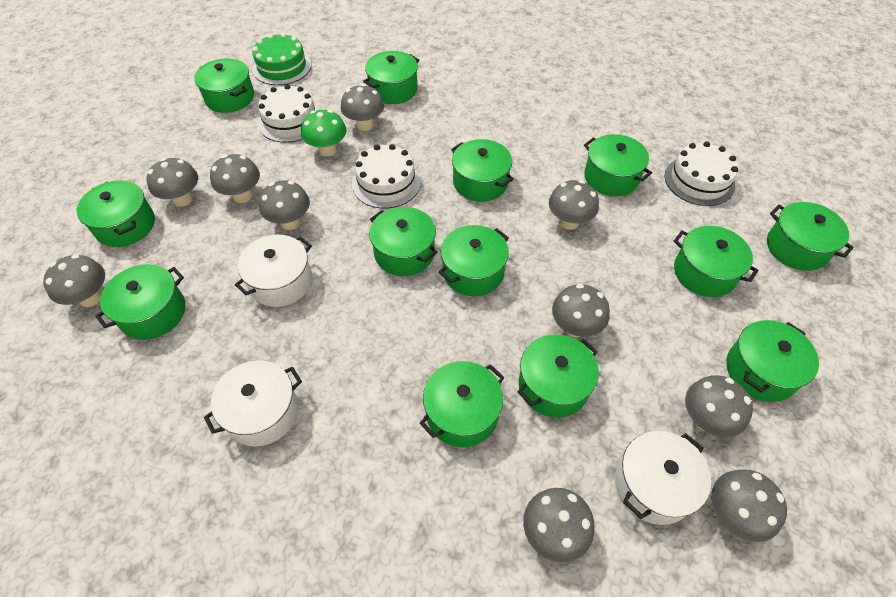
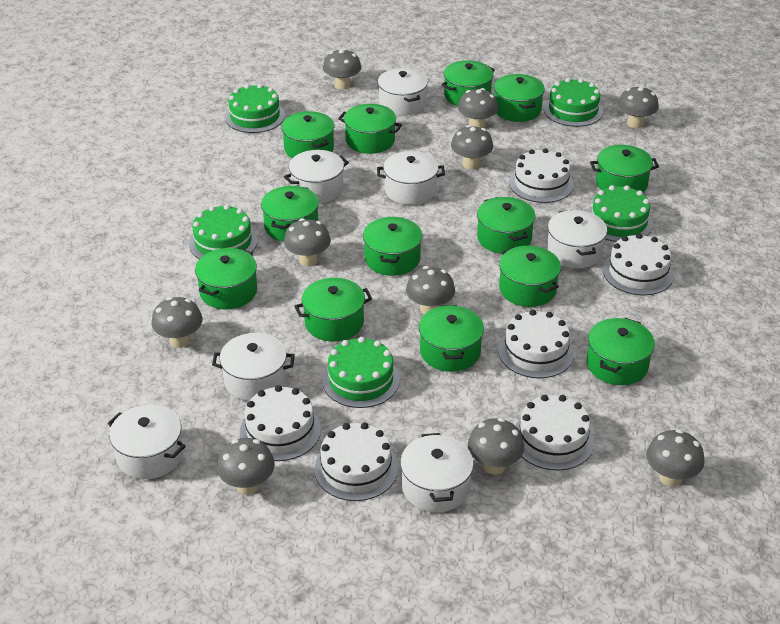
green cake: [252,33,311,85] = 1 -> [189,205,258,259] [225,84,285,133] [322,337,400,408] [544,78,603,127] [588,185,653,242] = 5
green mushroom: [301,110,347,156] = 1 -> none = 0
white cake: [258,84,318,143] [352,144,421,209] [665,141,738,206] = 3 -> [240,385,321,461] [314,422,398,501] [498,310,574,378] [509,148,574,203] [515,395,594,470] [603,233,674,295] = 6
white pot: [204,360,302,447] [235,235,312,307] [615,431,711,525] = 3 -> [107,405,186,479] [212,333,295,401] [284,150,349,203] [377,151,445,205] [378,68,428,116] [400,433,474,512] [547,210,607,268] = 7

